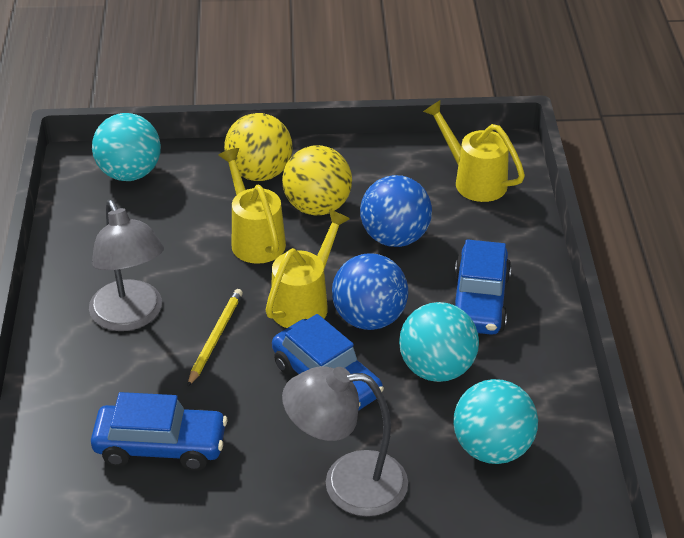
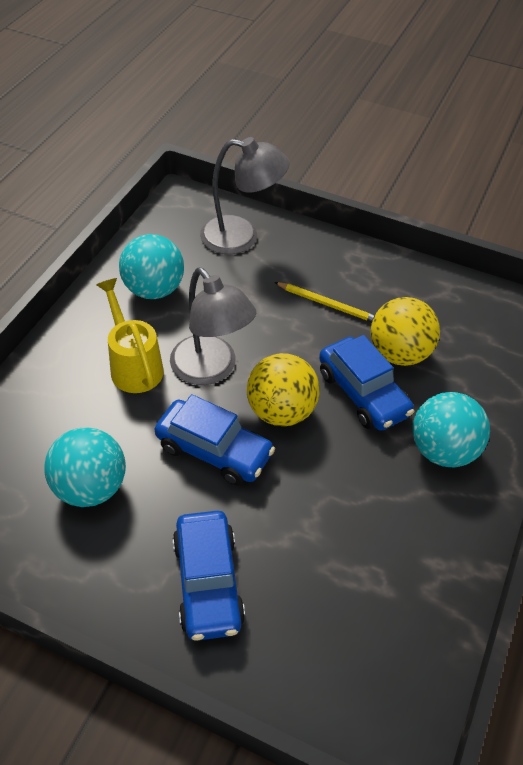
blue ball: [332,253,408,330] [360,175,432,247] = 2 -> none = 0
yellow watering can: [218,148,286,264] [266,210,350,328] [423,100,525,202] = 3 -> [96,278,164,393] = 1

